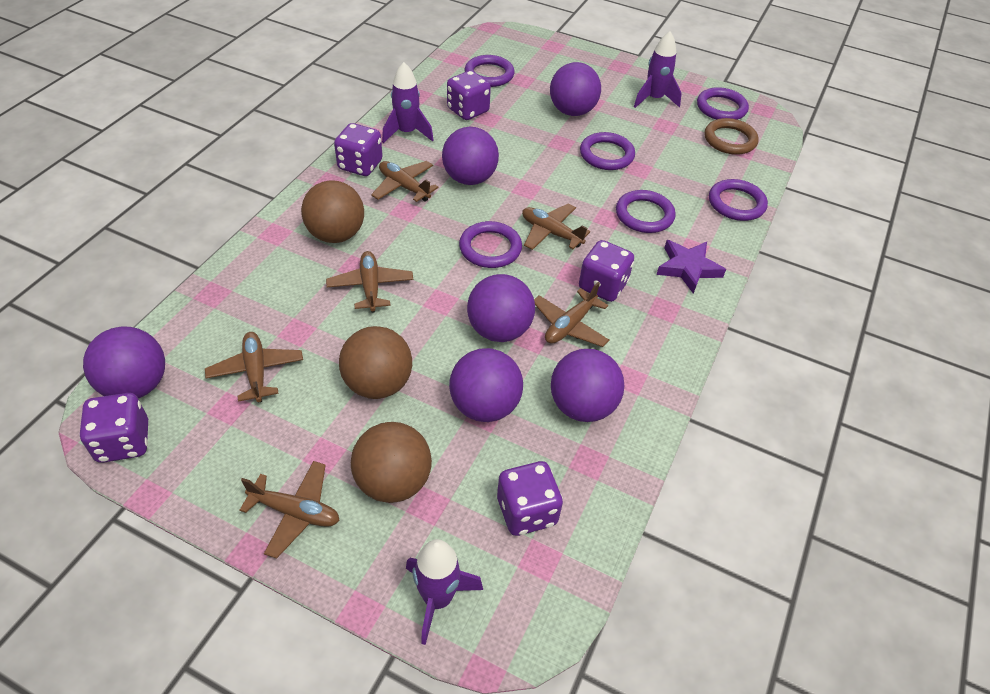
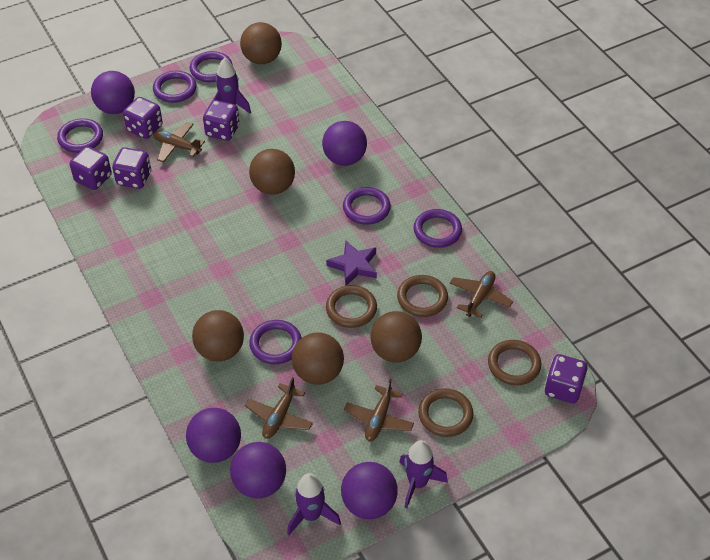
brown ball: [301,180,364,243] [339,326,412,399] [351,422,432,503] = 3 -> [192,310,244,361] [240,22,282,64] [249,149,295,195] [292,332,344,385] [371,311,422,363] = 5
brown plane: [205,332,303,403] [240,461,340,559] [326,251,413,313] [371,161,439,202] [522,203,590,250] [534,282,609,347] = 6 -> [153,122,205,163] [245,377,313,439] [344,379,414,441] [450,271,513,318] = 4
brown ring: [704,118,759,155] = 1 -> [326,285,377,328] [397,275,448,317] [418,388,474,437] [488,340,542,385] = 4
purple ball: [83,327,165,398] [442,127,499,185] [449,348,523,422] [467,274,535,342] [550,62,601,116] [551,349,625,422] = 6 -> [91,71,135,114] [186,408,241,463] [230,442,286,498] [322,121,367,166] [341,462,398,519] = 5

